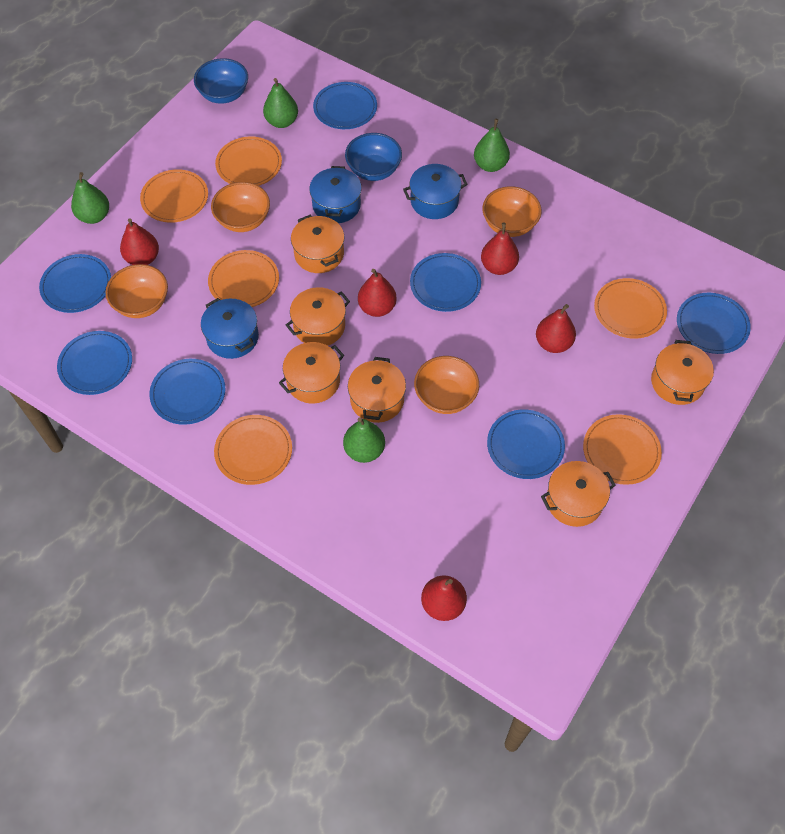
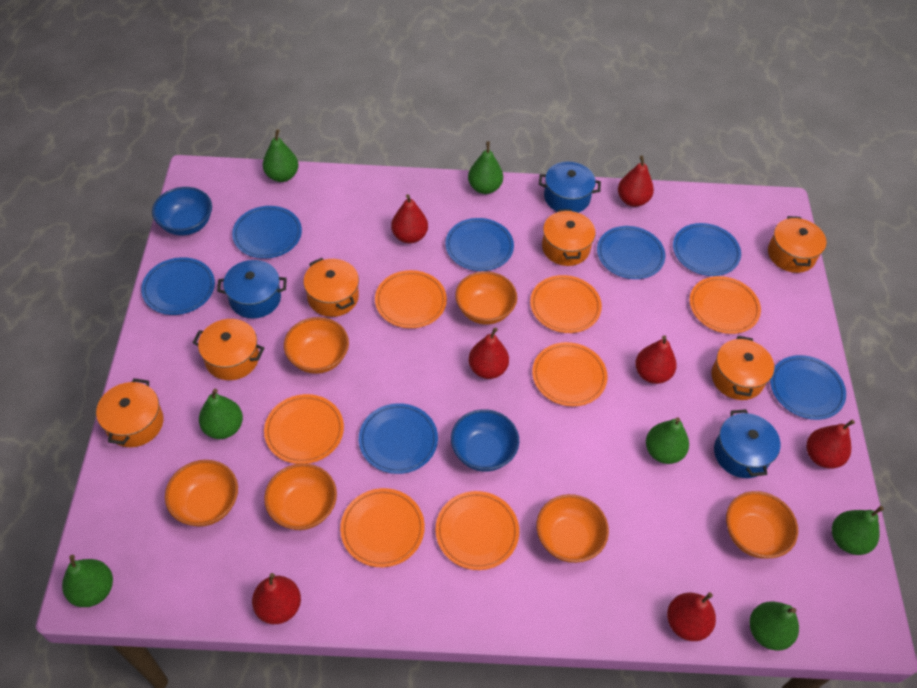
green pear: [71,172,109,224] [263,78,298,128] [343,417,385,463] [474,119,510,172] = 4 -> [62,555,113,607] [199,389,243,439] [263,129,299,182] [468,141,503,194] [646,417,689,464] [749,601,799,651] [832,506,884,555] = 7
orange bowl: [106,264,168,318] [211,182,270,232] [414,356,479,414] [482,186,542,237] = 4 -> [165,460,238,527] [264,463,337,530] [284,317,349,374] [455,271,517,324] [537,494,609,563] [726,491,798,558] = 6
orange plate: [140,169,208,223] [208,250,279,307] [214,415,292,485] [215,137,282,186] [583,414,662,485] [594,278,667,339] = 6 -> [264,394,344,464] [340,488,425,567] [375,270,447,328] [435,491,519,570] [530,275,602,333] [532,342,607,406] [690,276,761,334] = 7
red pear: [120,218,159,265] [358,269,397,317] [421,575,467,621] [481,222,519,275] [536,304,576,353] = 5 -> [252,573,301,624] [391,194,428,243] [469,328,509,379] [618,155,654,207] [635,335,677,384] [667,592,716,641] [807,420,855,469] = 7

